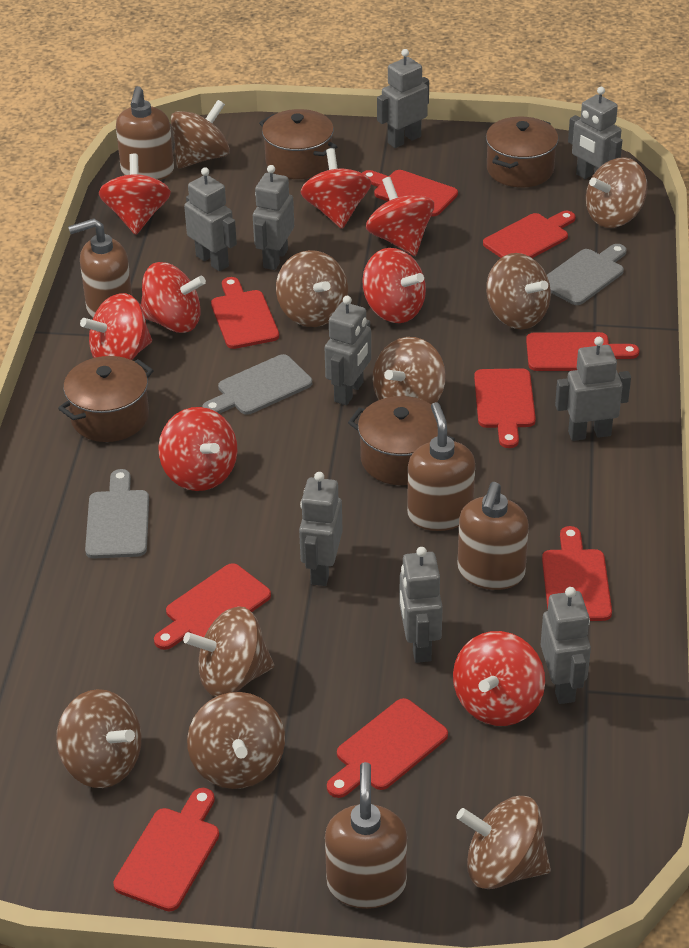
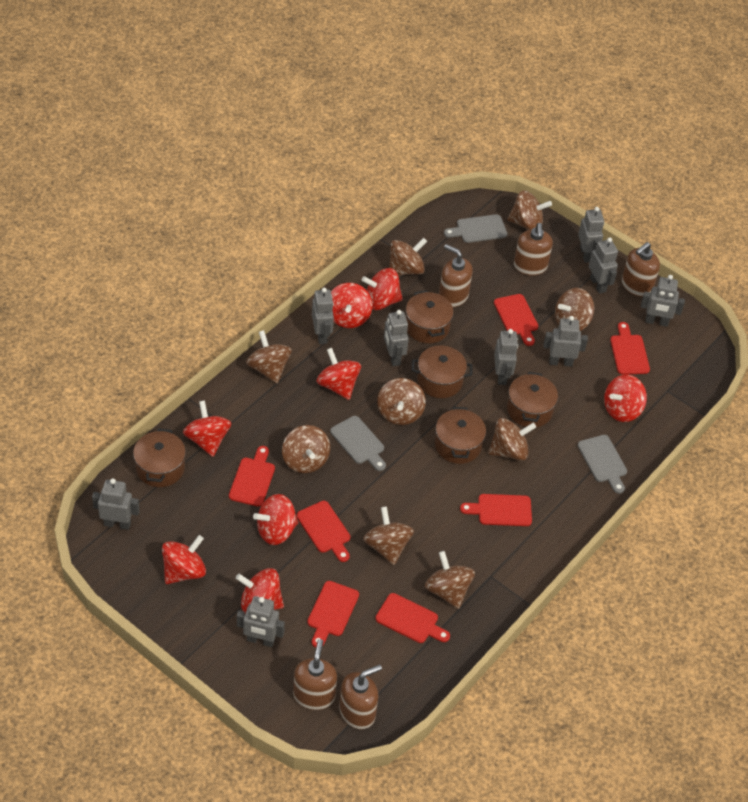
brown pot: [58,356,154,442] [259,109,337,179] [348,396,455,485] [486,117,558,187] = 4 -> [133,428,186,487] [406,290,454,343] [412,346,472,398] [435,407,486,464] [507,372,558,427] = 5
red cutting board: [113,788,219,912] [154,563,271,650] [211,277,279,349] [327,698,448,798] [362,170,458,216] [474,368,536,448] [483,211,576,258] [526,332,639,371] [542,526,612,621] = 9 -> [229,446,275,507] [297,501,350,562] [307,581,359,648] [375,593,450,643] [460,494,532,526] [494,294,538,346] [610,322,650,375] = 7

